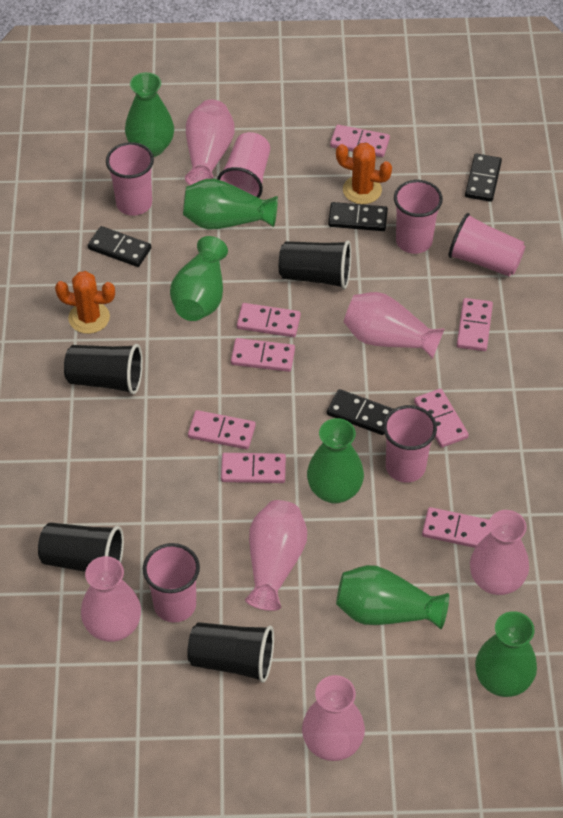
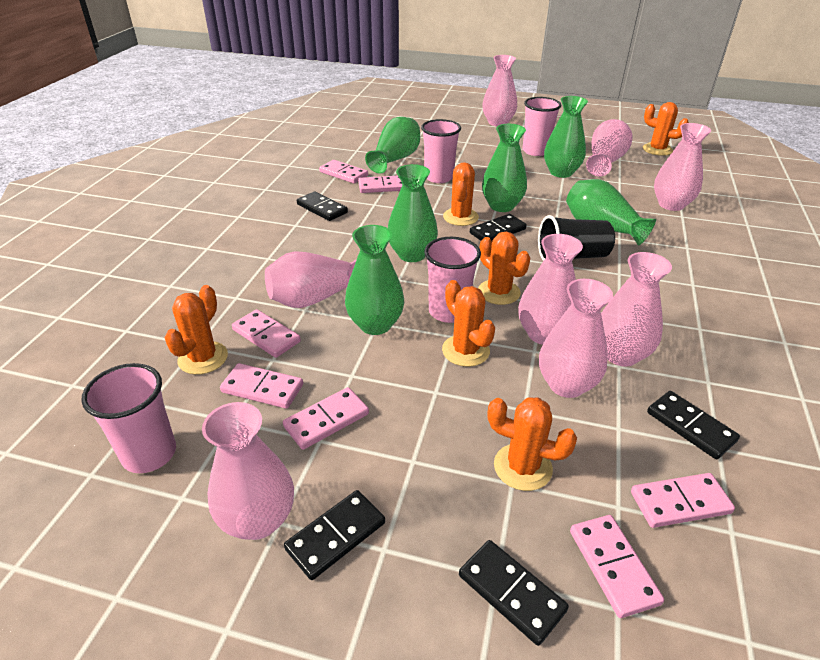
black cup: [38,522,124,572] [64,344,143,395] [187,622,274,683] [279,240,351,289] = 4 -> [538,215,615,261] = 1
black domino: [88,226,151,267] [327,389,393,435] [328,202,388,231] [465,153,502,202] = 4 -> [284,490,385,580] [297,191,348,221] [459,540,569,646] [470,214,527,241] [647,391,740,459] = 5
orange cactus: [55,271,115,334] [336,143,392,204] = 2 -> [165,285,228,375] [442,280,495,367] [443,162,479,226] [478,232,530,305] [488,397,577,491] [643,102,689,156] = 6
pink cup: [106,142,154,216] [143,543,200,622] [217,132,270,198] [383,405,437,483] [394,180,443,254] [448,213,526,277] = 6 -> [81,363,176,473] [421,119,461,183] [424,237,481,323] [522,97,561,156] = 4
pink domino: [188,410,256,449] [221,453,286,483] [231,338,295,372] [237,303,301,337] [330,125,390,157] [414,389,469,447] [422,507,490,548] [457,298,493,351] = 8 -> [220,363,303,409] [232,309,301,358] [283,387,369,450] [319,160,368,184] [358,176,402,193] [570,515,664,618] [631,473,735,528] = 7
pink vase: [81,556,141,642] [185,99,235,185] [245,500,307,611] [302,675,365,761] [344,292,445,359] [470,510,529,595] = 6 -> [202,402,294,540] [265,251,357,308] [482,55,517,126] [518,234,583,345] [539,279,613,398] [586,119,632,176] [601,252,672,367] [654,123,711,211] = 8

